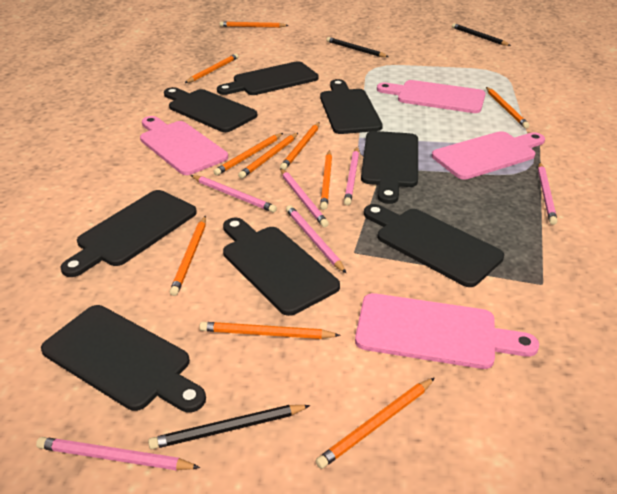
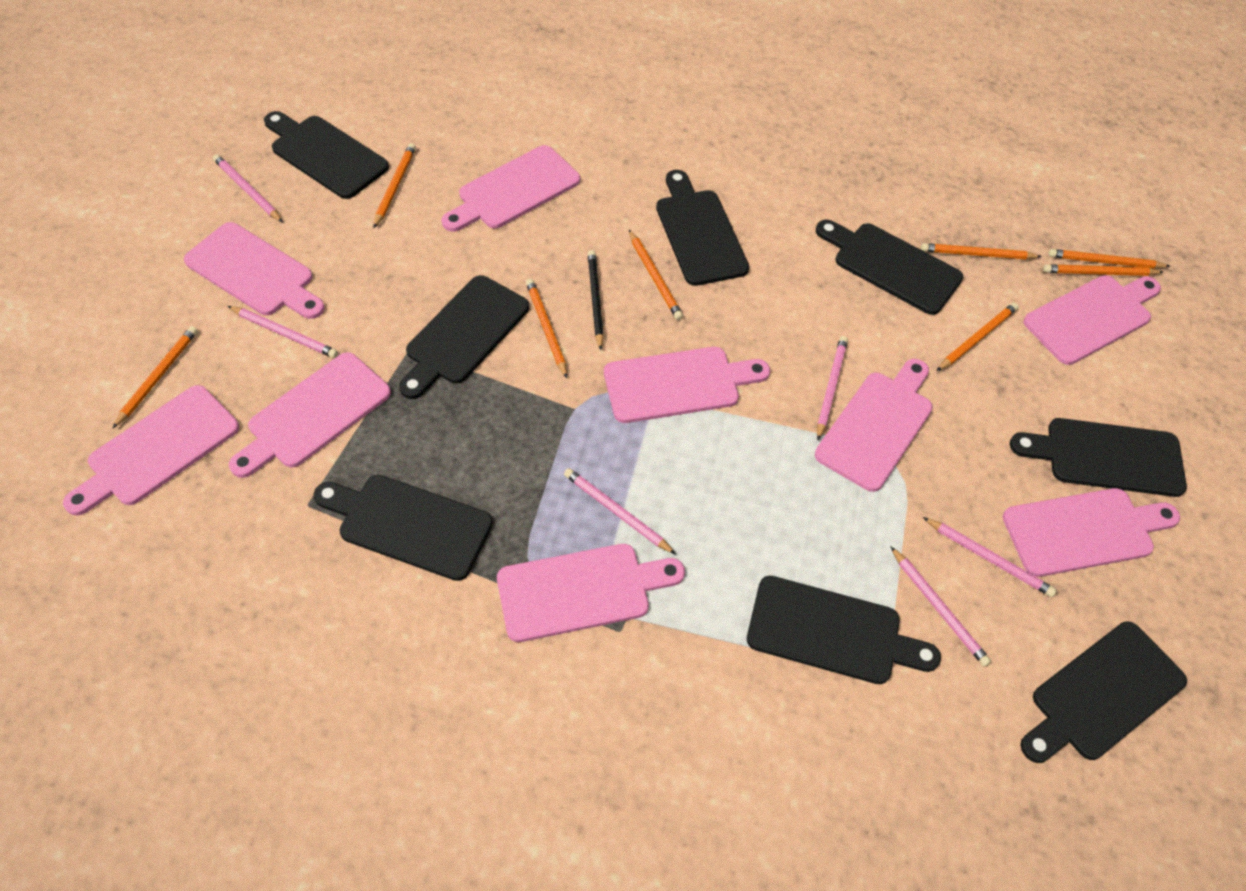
black pencil: [148,405,310,449] [326,37,389,57] [452,23,511,46] = 3 -> [588,250,604,350] = 1
orange pencil: [170,216,206,296] [185,54,238,83] [200,322,341,339] [213,133,283,176] [220,22,289,28] [238,133,298,179] [280,122,320,170] [315,378,435,469] [320,150,332,210] [486,87,529,128] = 10 -> [112,326,198,429] [374,143,416,228] [526,279,567,378] [629,230,683,320] [921,243,1042,260] [937,303,1019,371] [1043,264,1163,276] [1048,249,1170,269] = 8
pink cutting board: [140,116,228,175] [355,293,539,369] [377,80,486,113] [432,131,545,180] = 4 -> [63,385,239,516] [184,222,325,319] [229,352,391,478] [442,145,580,232] [497,544,685,642] [604,347,770,423] [815,359,933,492] [1003,488,1180,577] [1023,275,1161,365] = 9

